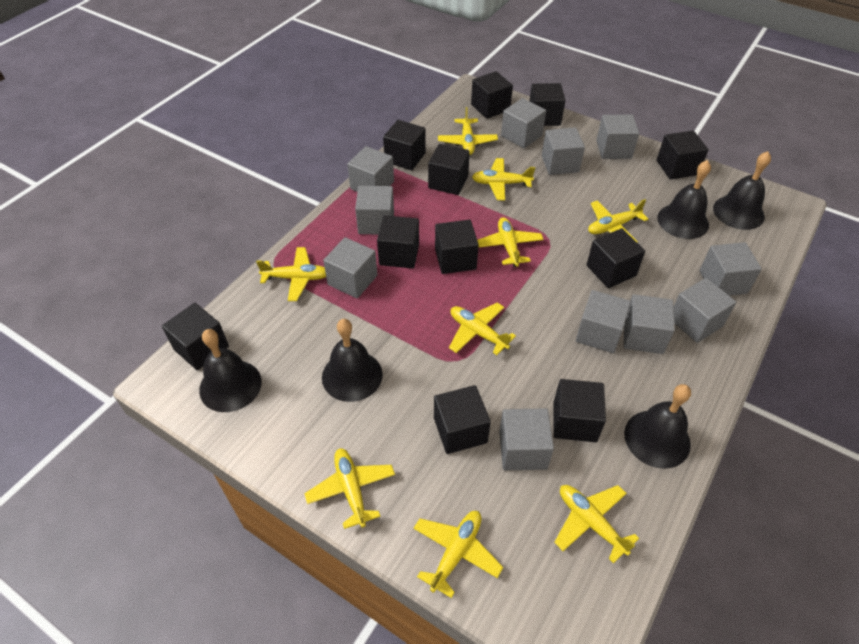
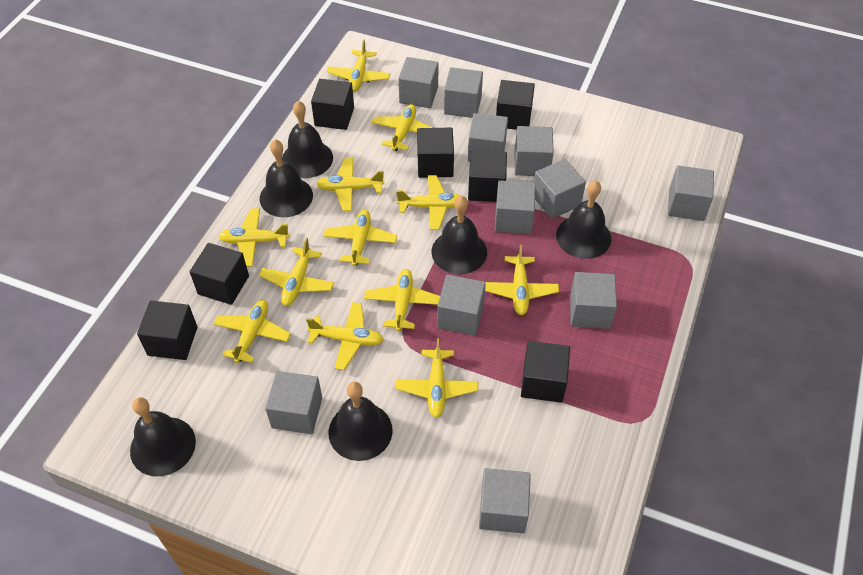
black bell: [199,329,262,412] [322,319,383,402] [624,384,691,469] [657,160,711,239] [713,151,771,230] = 5 -> [130,397,196,476] [260,140,313,217] [282,101,333,178] [329,382,393,461] [432,196,487,274] [556,181,611,259] = 6
black cube: [162,303,229,370] [377,215,419,269] [383,120,426,170] [428,144,470,195] [434,385,491,454] [435,220,479,274] [471,71,513,119] [529,83,565,126] [553,379,606,442] [587,228,645,288] [657,131,709,180] = 11 -> [137,300,197,360] [190,243,249,305] [311,79,354,130] [417,128,454,178] [468,150,507,202] [496,80,535,130] [521,341,570,403] = 7
yellow plane: [256,247,326,301] [304,448,395,529] [413,511,503,598] [438,107,498,155] [449,302,516,355] [472,158,535,201] [477,217,544,267] [554,485,639,563] [588,199,648,243] = 9 -> [213,299,291,363] [218,208,290,266] [259,238,334,306] [306,302,384,370] [316,158,385,211] [323,209,397,266] [327,39,390,92] [364,269,440,332] [371,104,432,151] [396,175,462,230] [396,338,478,418] [485,245,559,315] = 12

